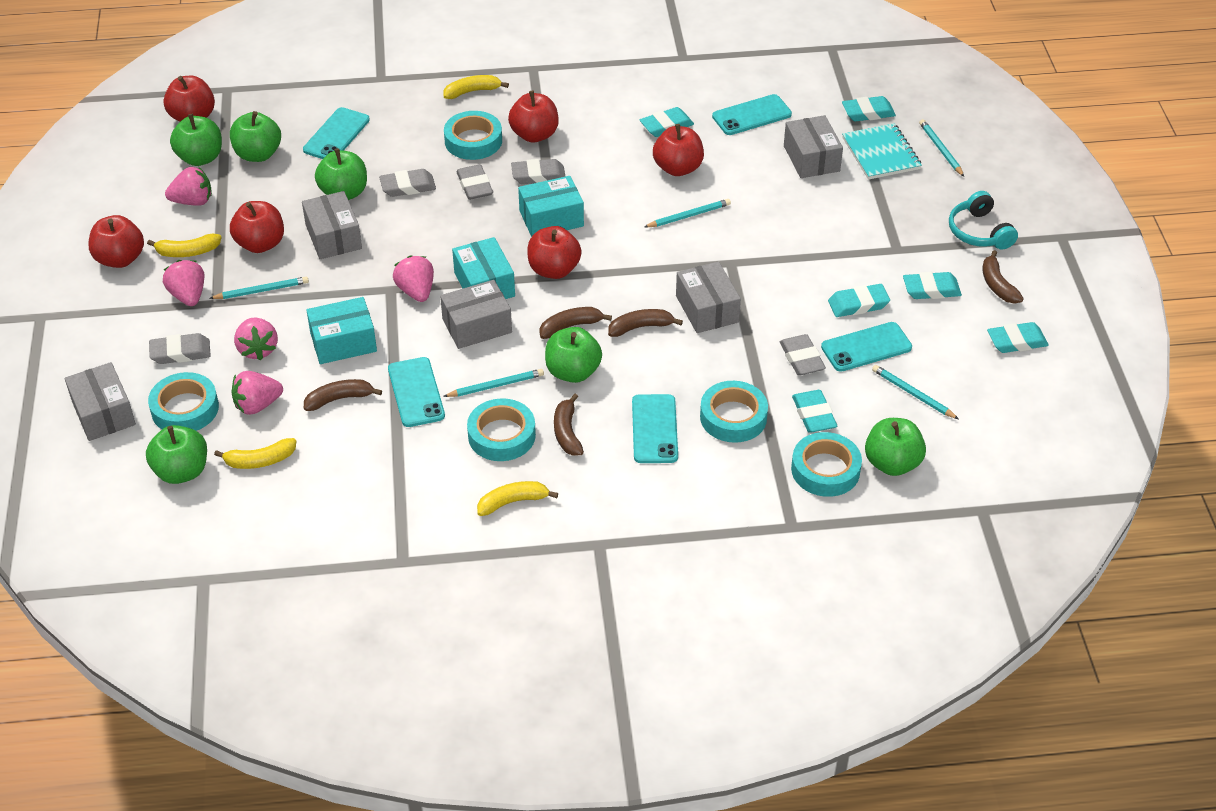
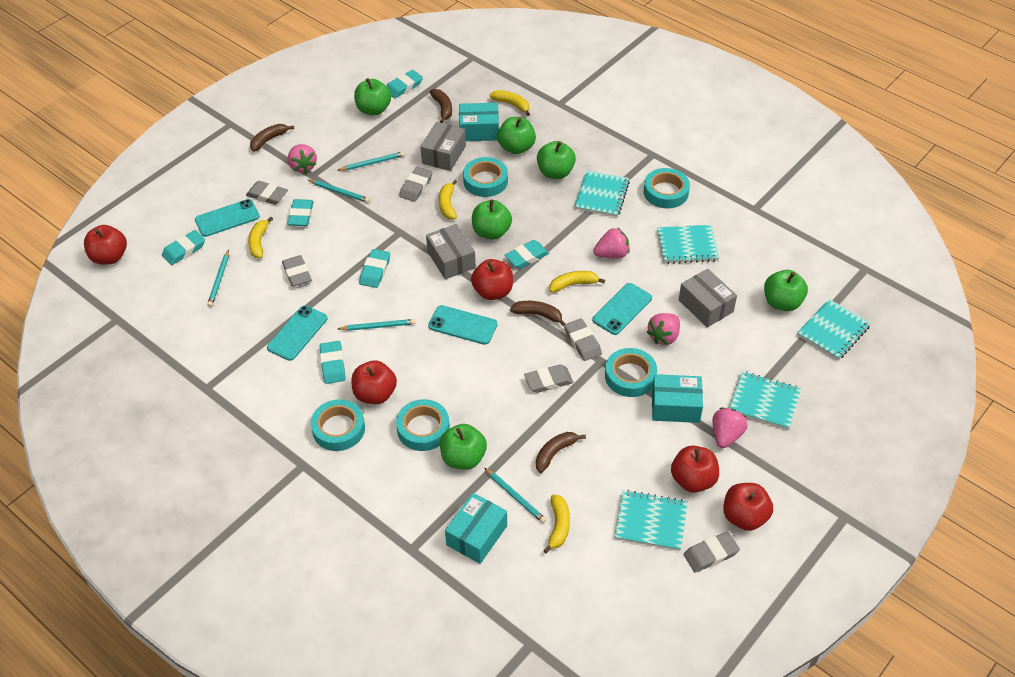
brown banana: [304,379,382,411] [539,307,612,339] [554,394,584,456] [608,309,683,337] [983,250,1024,304] = 5 -> [250,124,294,152] [430,89,452,123] [510,301,566,327] [536,432,586,473] = 4
grey box: [64,362,136,441] [302,191,362,259] [440,280,512,349] [676,262,741,333] [784,115,843,178] = 5 -> [421,122,466,171] [426,224,476,279] [679,269,737,327] = 3
grey eraser: [149,333,211,364] [379,169,436,197] [456,164,493,200] [511,159,565,184] [780,334,826,376] = 5 -> [246,181,288,205] [282,255,312,287] [399,166,433,202] [524,364,573,393] [564,318,602,361] [684,531,740,573] = 6
pink strawberry: [163,260,205,306] [165,167,212,206] [231,371,283,415] [234,317,278,360] [393,255,434,302] = 5 -> [288,144,317,173] [593,228,629,259] [647,313,680,345] [712,408,748,448] = 4
red apple: [88,215,144,268] [163,76,215,122] [230,201,284,253] [508,91,559,143] [527,226,582,279] [653,124,704,176] = 6 -> [84,225,127,265] [351,361,397,404] [471,259,513,300] [671,446,719,492] [723,483,773,531] = 5
turquoise headphones: [949,191,1018,249] = 1 -> none = 0
turquoise notebook: [842,123,922,180] = 1 -> [574,170,630,217] [614,490,688,551] [657,225,719,264] [729,371,801,430] [797,299,871,360] = 5
turquoise phone: [303,107,370,159] [388,357,445,427] [632,394,678,463] [712,94,792,135] [821,322,912,372] = 5 -> [195,199,260,237] [267,305,327,361] [428,305,498,345] [592,283,652,335] = 4
yellow banana: [147,234,222,257] [214,438,296,469] [444,75,509,99] [477,481,558,516] = 4 -> [248,217,273,258] [439,180,457,220] [489,90,530,116] [543,494,570,553] [550,271,605,293] = 5

